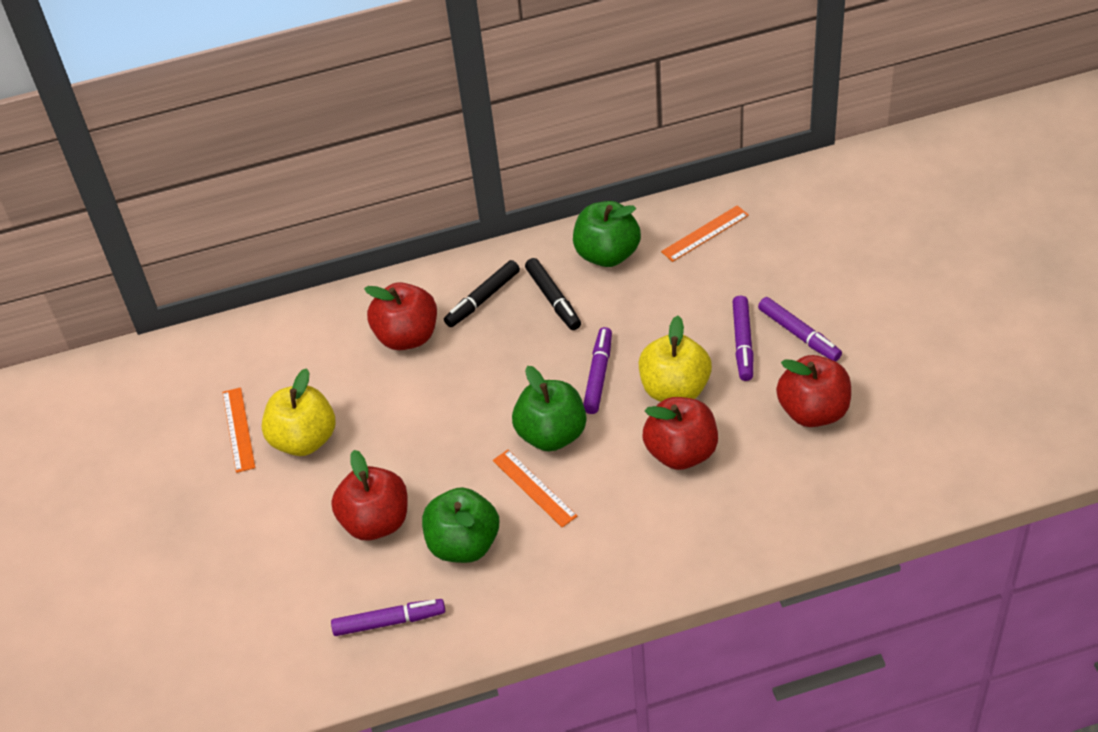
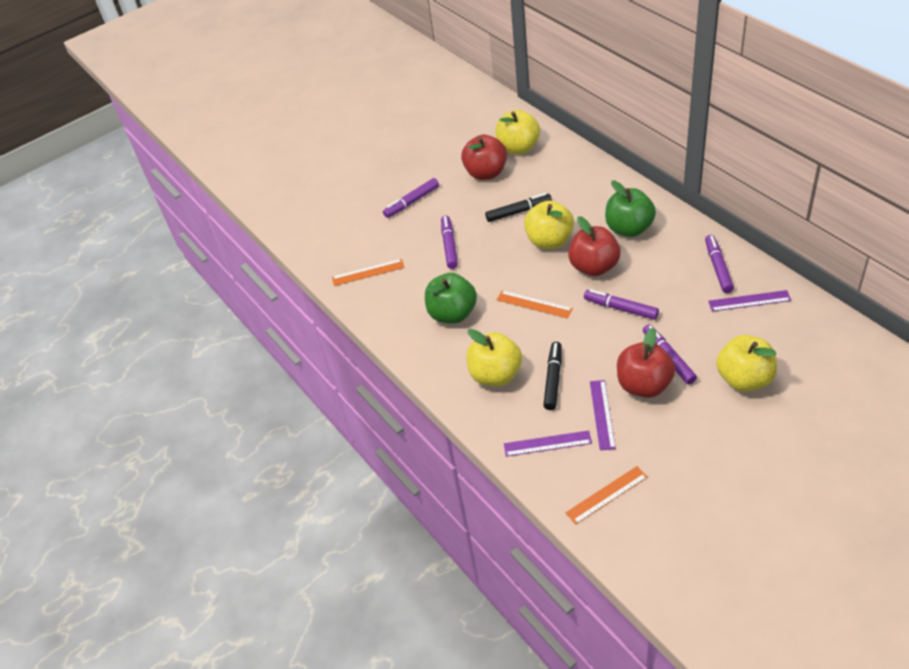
green apple: [422,487,499,563] [512,366,586,452] [573,201,641,267] = 3 -> [425,273,477,324] [605,181,656,237] = 2
purple marker: [331,599,445,636] [583,327,612,414] [732,295,753,381] [758,297,842,362] = 4 -> [383,178,439,218] [441,216,458,269] [584,289,659,320] [643,324,697,384] [705,235,734,293] = 5
purple ruler: none = 0 -> [504,430,592,457] [590,380,616,450] [708,290,791,312] = 3
red apple: [331,450,408,541] [364,282,437,350] [643,397,718,470] [776,355,851,427] = 4 -> [461,135,507,180] [568,216,621,276] [617,328,675,398] = 3
yellow apple: [262,368,335,456] [639,316,712,402] = 2 -> [466,329,522,386] [495,110,540,154] [524,200,574,249] [716,335,777,391] = 4

